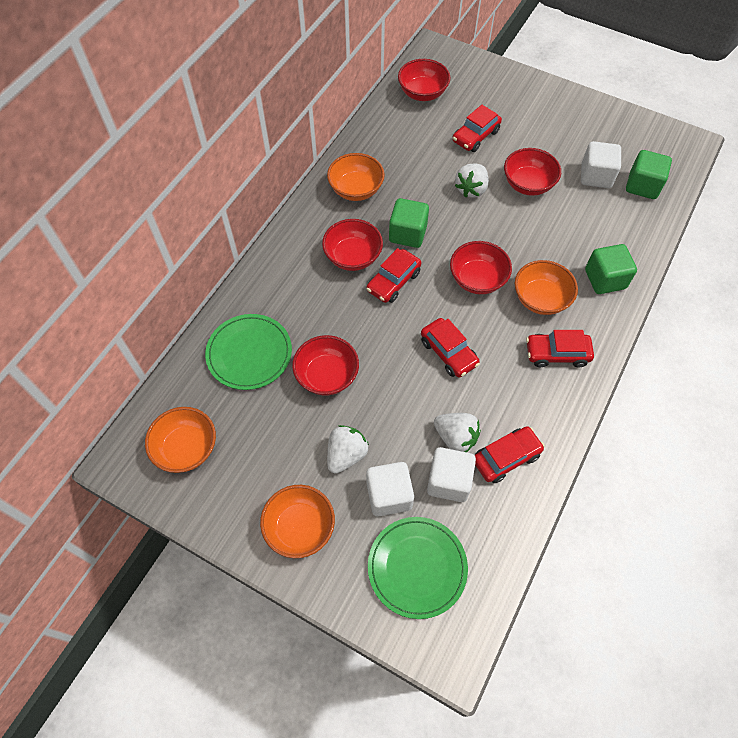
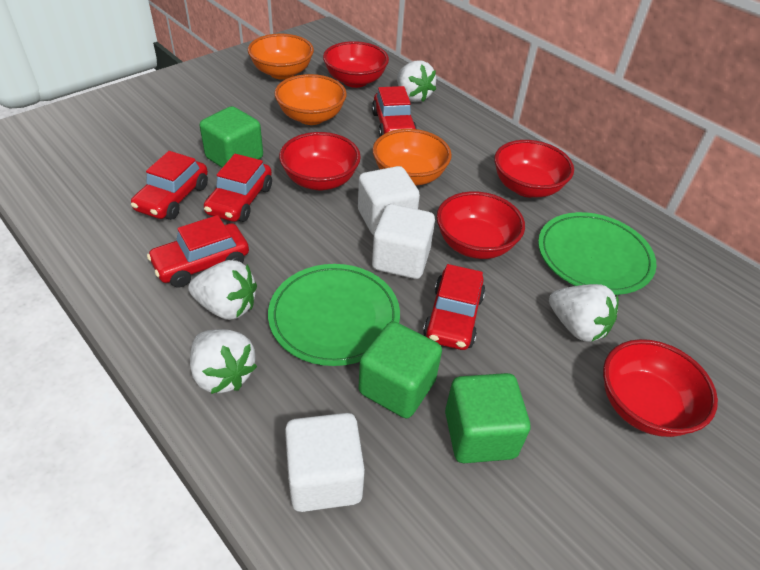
orange bowl: [145,407,216,473] [260,485,335,558] [327,153,385,201] [515,260,578,315] = 4 -> [248,34,314,80] [274,74,347,125] [373,129,452,186] = 3
white strawberry: [327,425,369,474] [434,413,481,452] [455,164,489,198] = 3 -> [188,260,257,320] [190,329,257,394] [397,60,436,102] [549,284,619,342] = 4

